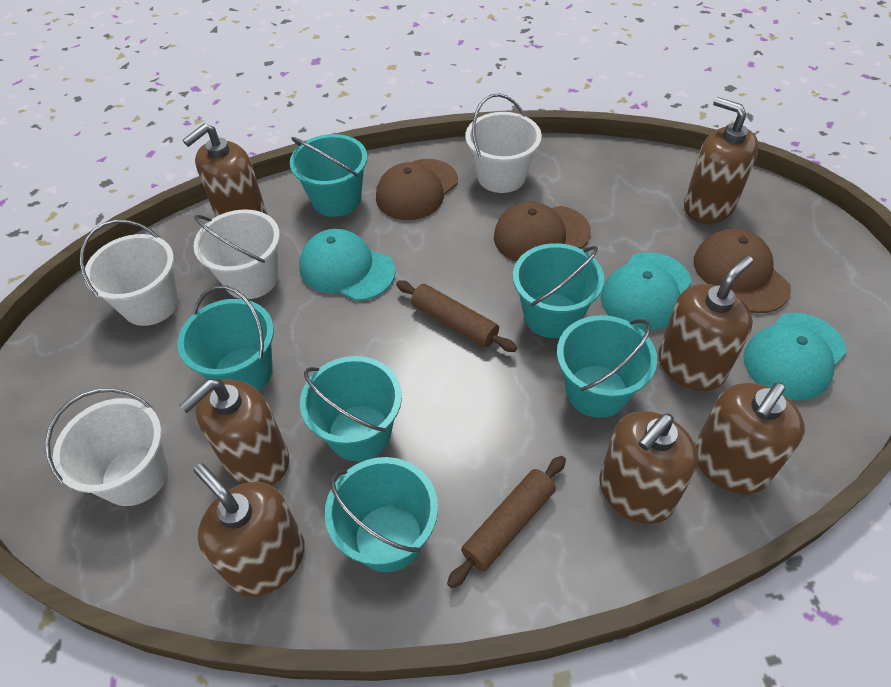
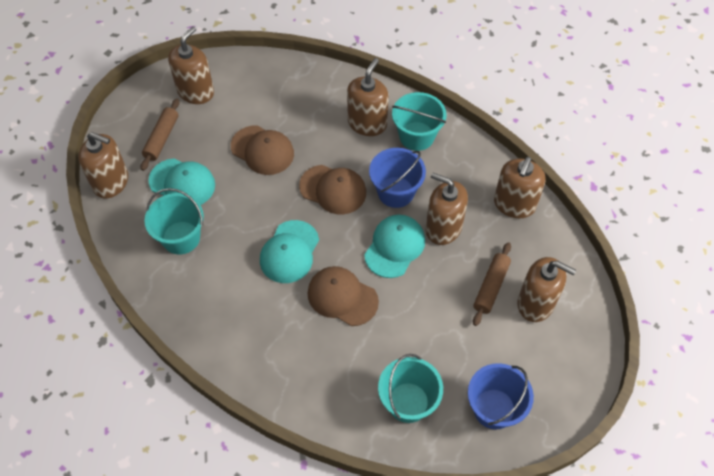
blue bucket: none = 0 -> [369,148,426,208] [468,363,534,429] = 2
brown soap dispenser: [179,379,289,485] [183,124,267,217] [194,463,305,597] [599,411,699,524] [658,256,753,391] [684,97,759,224] [695,382,805,494] = 7 -> [78,132,128,199] [168,26,214,104] [347,58,389,136] [426,173,468,245] [494,157,546,218] [517,257,576,322] = 6
turquoise bucket: [177,285,274,391] [290,134,367,217] [300,356,402,461] [325,457,438,572] [513,243,604,338] [557,315,657,418] = 6 -> [144,188,204,254] [378,354,443,423] [392,92,446,151] = 3
white bucket: [45,388,168,506] [80,220,179,326] [193,210,280,299] [465,94,542,193] = 4 -> none = 0

